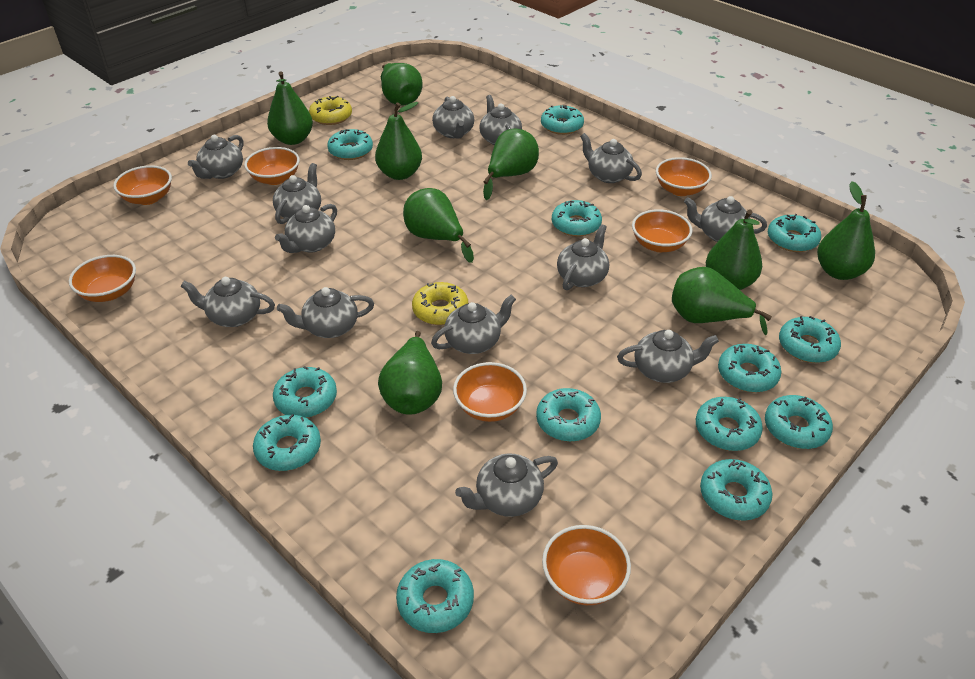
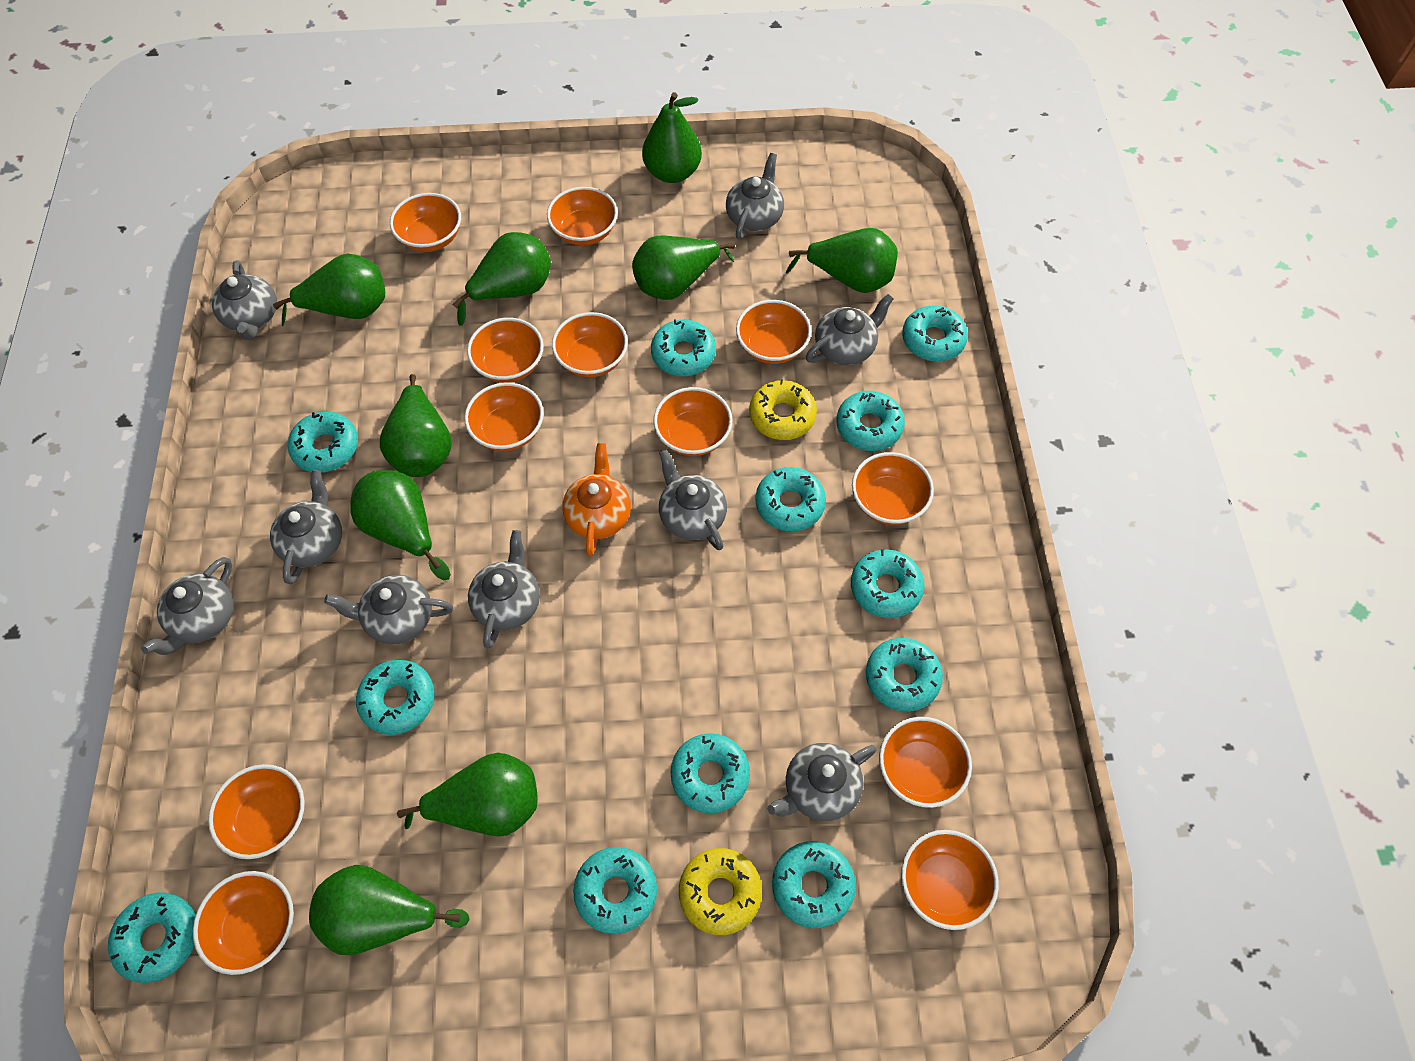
grey teapot: [180,277,275,327] [188,135,244,179] [273,163,321,224] [275,204,337,253] [277,287,374,338] [431,295,516,354] [432,96,474,139] [455,453,558,517] [480,95,522,145] [557,224,609,290] [580,133,642,183] [617,330,719,383] [684,196,767,242] = 13 -> [141,557,234,655] [212,260,277,340] [270,470,342,584] [324,575,453,645] [468,530,540,648] [659,449,727,550] [726,153,784,239] [767,743,877,821] [806,294,893,366] = 9
orange bowl: [69,255,136,302] [113,165,172,205] [244,147,300,185] [453,362,527,422] [542,525,631,605] [632,209,692,252] [656,157,712,196] = 7 -> [193,871,294,975] [208,764,305,859] [390,193,461,252] [464,382,544,451] [467,318,544,383] [547,187,618,246] [552,312,628,377] [653,387,732,456] [736,300,811,364] [852,452,934,525] [879,717,972,808] [901,830,999,930] = 12
orange teapot: none = 0 -> [562,443,631,556] = 1
turquoise donut: [253,414,321,471] [273,366,337,418] [327,129,373,160] [396,559,474,633] [536,388,601,442] [541,105,584,135] [552,200,602,237] [696,397,763,451] [700,459,772,521] [718,344,781,393] [765,395,833,449] [768,214,821,252] [779,316,841,363] = 13 -> [108,892,196,983] [288,411,358,473] [356,660,435,735] [573,847,657,934] [651,319,716,376] [670,733,750,813] [755,467,826,531] [772,841,856,928] [836,391,905,451] [851,549,925,618] [866,638,943,712] [902,305,968,362] = 12

